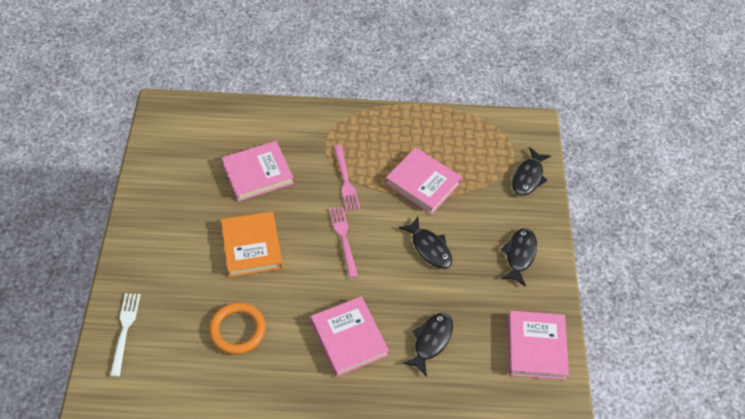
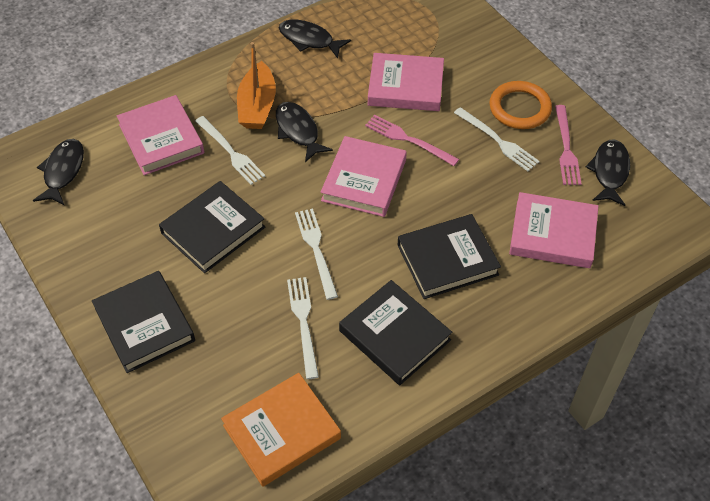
black book: none = 0 -> [92,271,195,373] [159,181,265,273] [339,280,452,385] [398,214,501,299] = 4
orange boat: none = 0 -> [237,42,276,129] = 1
white fork: [110,293,141,377] = 1 -> [195,116,265,185] [287,277,319,379] [295,209,338,300] [454,107,540,171] = 4

